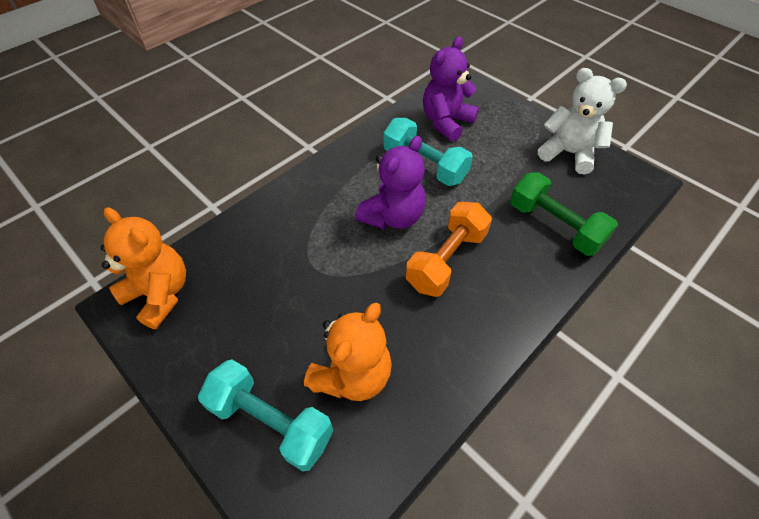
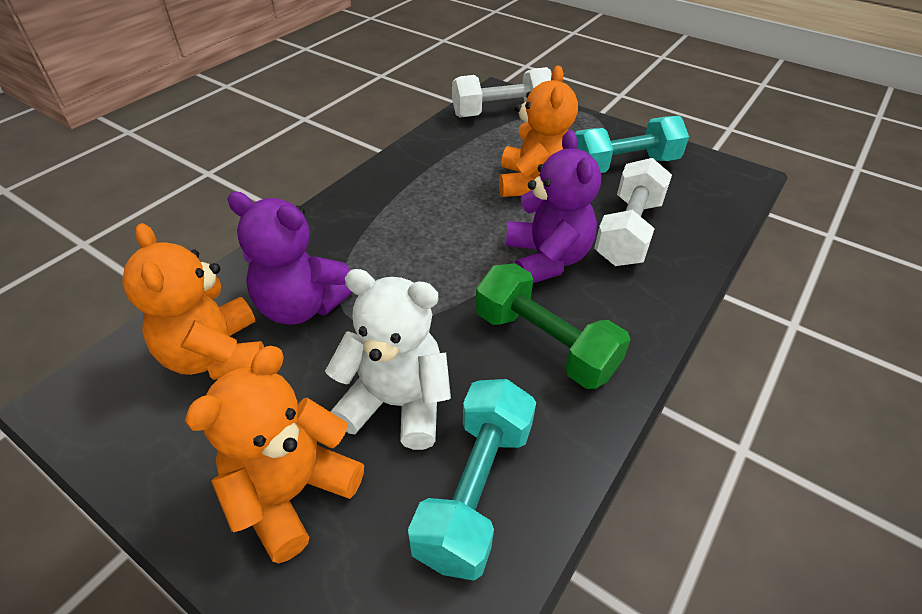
orange dumbbell: [406,202,492,297] = 1 -> none = 0
orange teddy bear: [101,208,186,329] [304,303,392,401] = 2 -> [122,223,264,380] [185,346,364,563] [499,66,578,197] = 3
white dumbbell: none = 0 -> [452,67,552,117] [594,158,672,266] = 2

